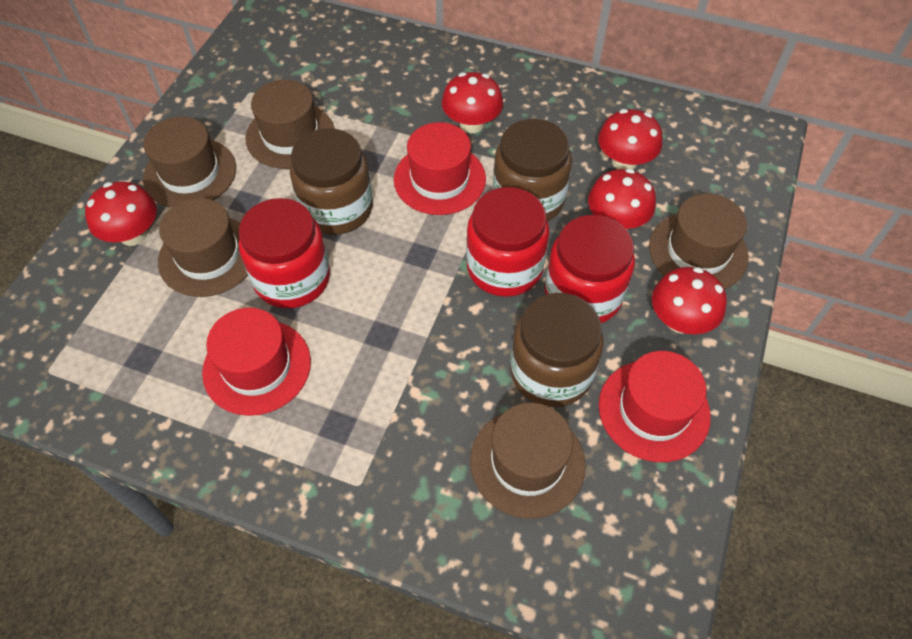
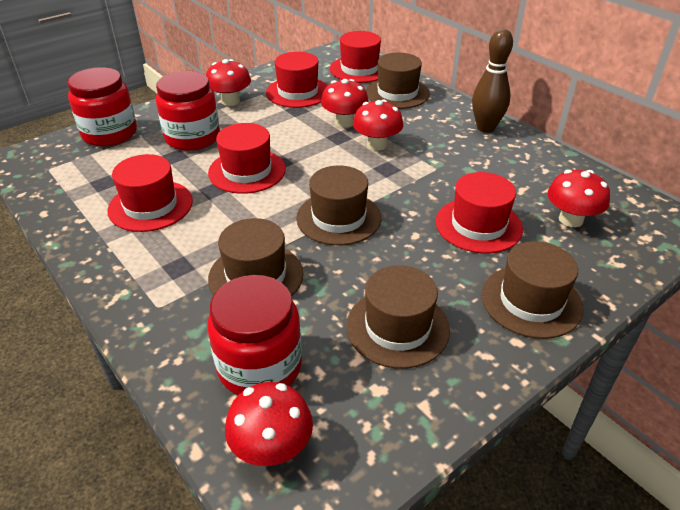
brown bowling pin: none = 0 -> [472,29,513,133] = 1
brown jar: [290,128,373,235] [493,119,572,221] [510,293,603,407] = 3 -> none = 0
red hat: [202,308,311,416] [394,122,486,215] [598,351,711,462] = 3 -> [107,154,193,232] [208,123,286,194] [266,52,328,108] [330,31,381,83] [436,172,523,253] = 5

